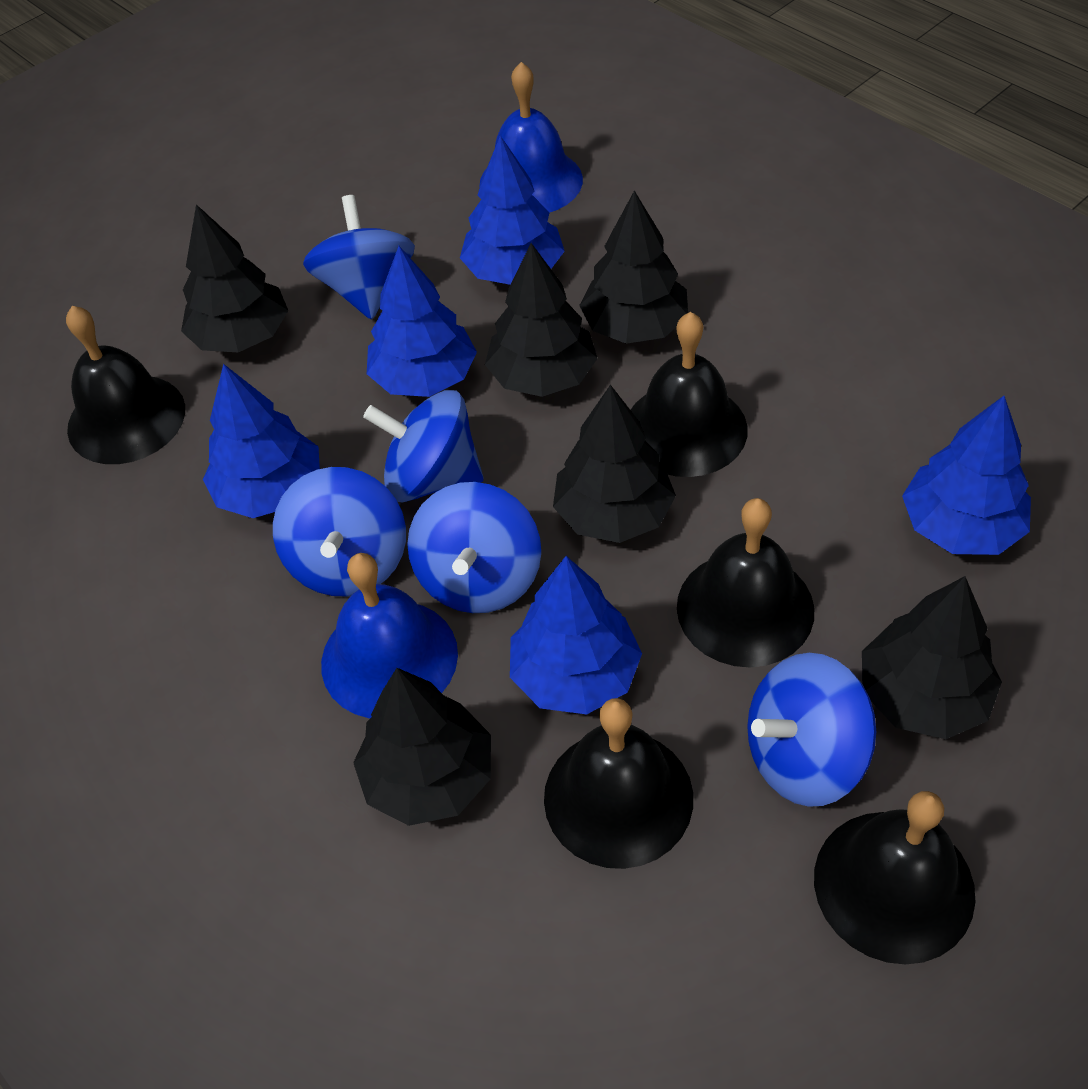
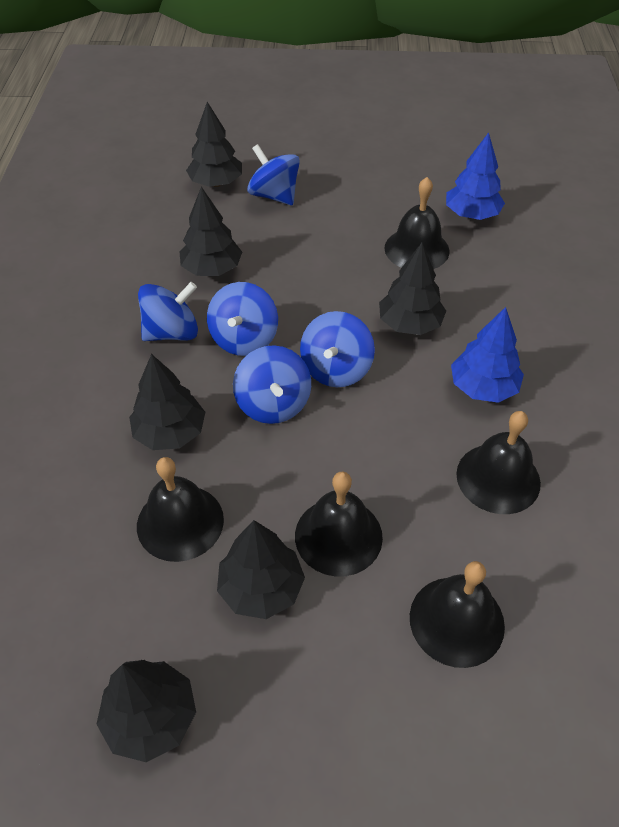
blue bell: [321,553,458,718] [480,62,583,212] = 2 -> none = 0
blue tree: [203,364,320,518] [367,246,477,397] [460,136,565,285] [510,556,642,714] [902,396,1031,555] = 5 -> [446,133,505,220] [451,307,524,403] = 2

